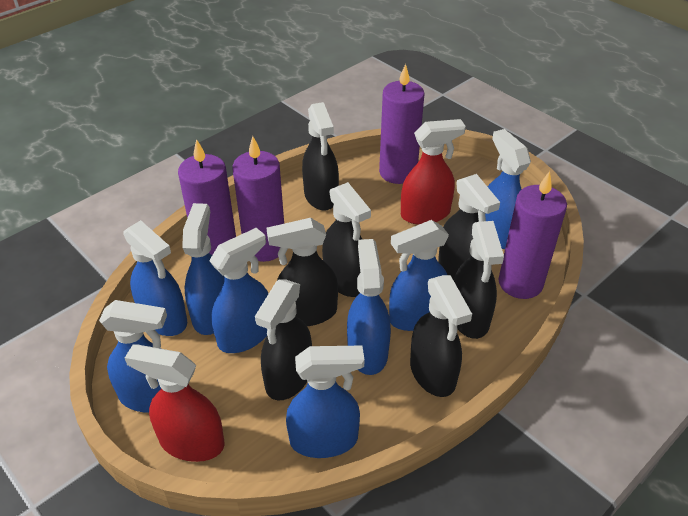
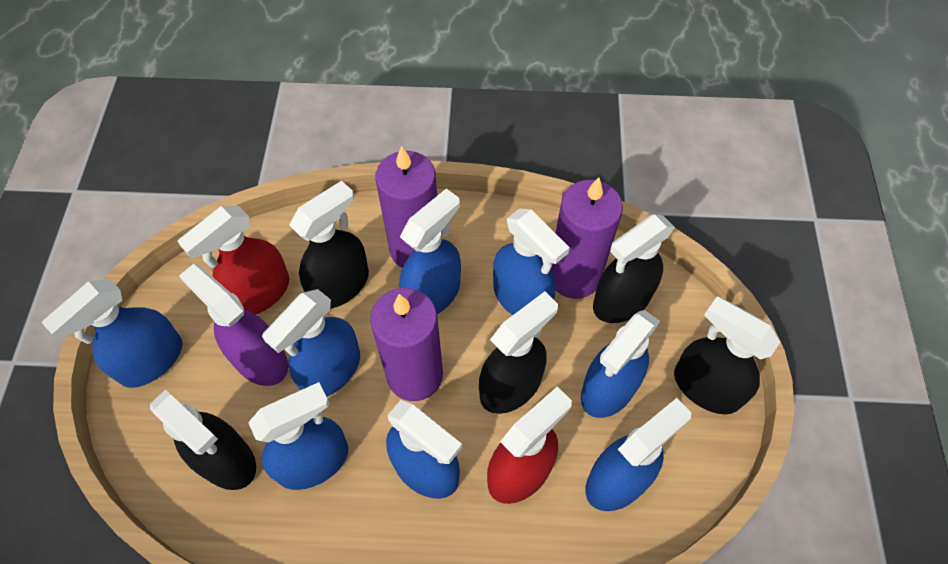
black spray bottle: [255,279,312,400] [267,218,338,326] [302,102,339,211] [322,182,371,297] [410,275,472,397] [438,174,500,281] [454,221,504,339] = 7 -> [150,389,256,490] [289,181,369,309] [479,291,558,414] [593,215,675,323] [674,296,780,414] = 5
purple candle: [178,139,236,255] [232,136,284,262] [379,64,424,184] [499,171,567,299] = 4 -> [370,288,443,401] [375,146,437,268] [551,177,623,299] = 3
purple spray bottle: none = 0 -> [179,264,288,386] = 1

